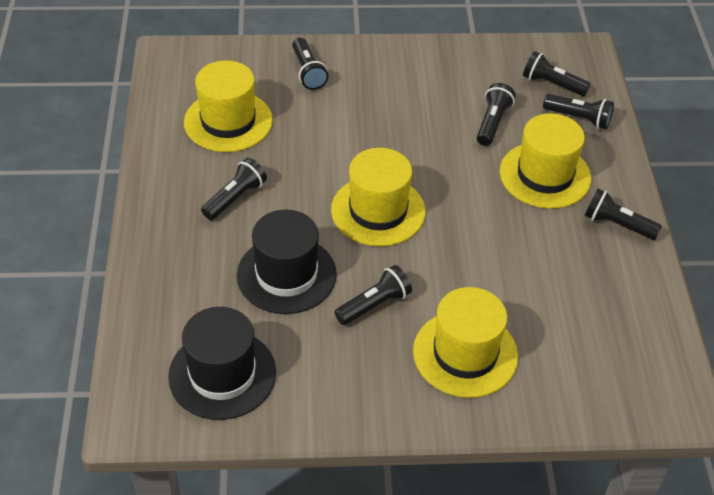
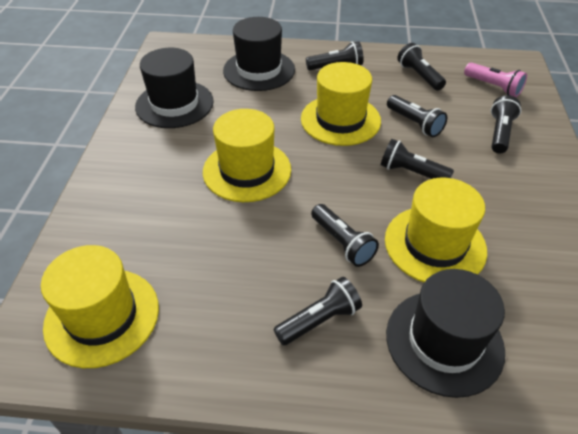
black hat: [168,307,276,420] [237,210,337,314] = 2 -> [135,48,214,128] [223,17,295,91] [386,269,505,398] = 3
pink flashlight: none = 0 -> [464,63,527,97] = 1

